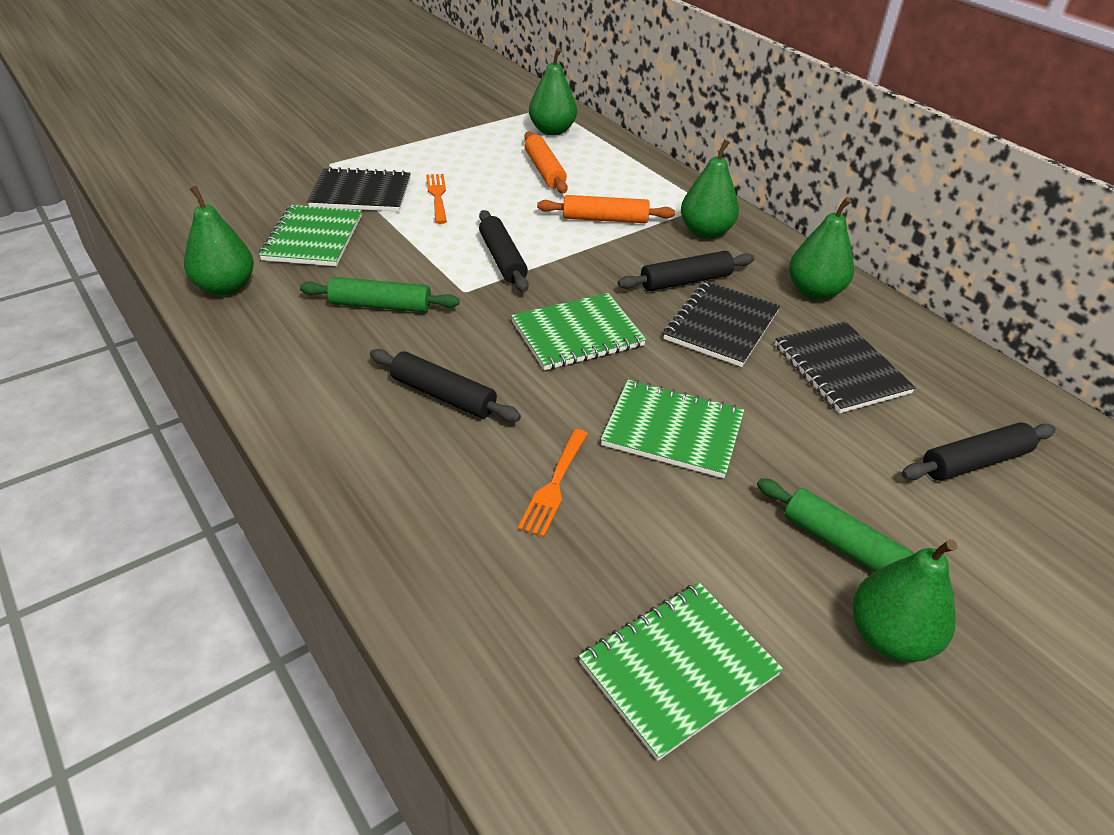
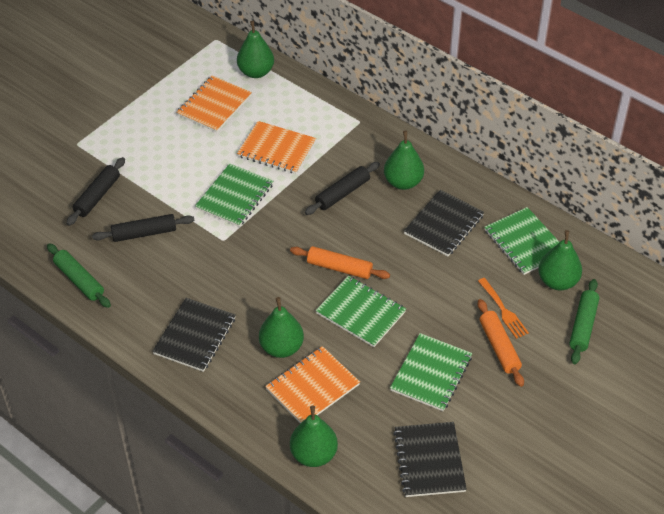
black rolling pin: [370,349,521,422] [479,210,529,292] [618,251,755,291] [902,422,1056,481] = 4 -> [66,157,125,226] [92,214,194,242] [305,162,380,215] = 3
orange fork: [426,174,447,224] [518,429,588,537] = 2 -> [478,278,529,339] = 1
orange notebook: none = 0 -> [176,76,252,132] [237,121,316,174] [265,346,360,423] = 3

